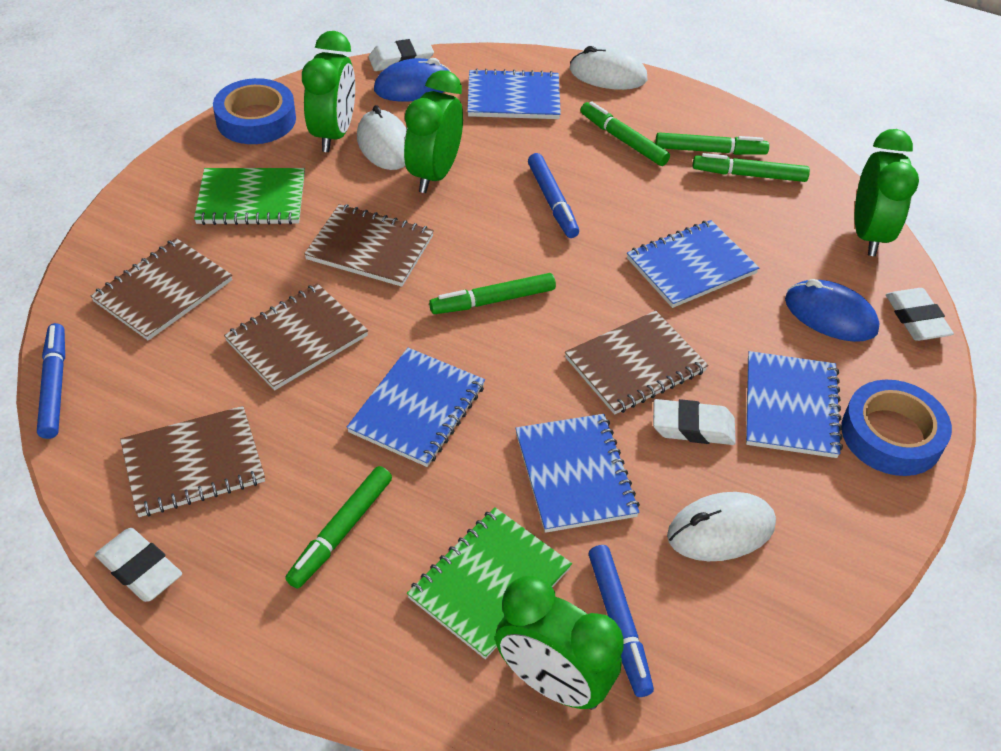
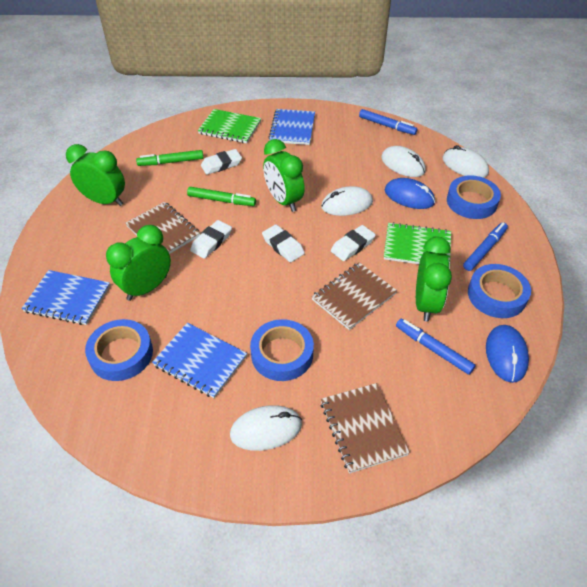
blue notebook: [346,348,485,467] [467,68,561,119] [515,414,640,533] [627,220,759,308] [746,351,843,458] = 5 -> [21,270,110,325] [152,323,247,398] [268,109,315,145] = 3
blue tape: [213,78,296,144] [841,380,952,476] = 2 -> [85,319,153,381] [250,319,314,381] [447,175,501,219] [468,264,531,318] = 4
brown notebook: [90,238,232,341] [120,406,265,517] [224,283,368,390] [304,204,434,287] [565,311,708,415] = 5 -> [125,202,200,254] [312,262,397,330] [321,383,410,473] = 3
green marker: [285,466,392,589] [429,273,556,314] [581,101,670,166] [655,132,769,155] [693,153,810,182] = 5 -> [136,150,204,166] [187,187,256,206] = 2
white mouse: [357,105,407,170] [570,46,647,90] [667,492,776,561] = 3 -> [230,405,302,451] [321,186,373,216] [381,146,426,177] [443,145,489,178] = 4

